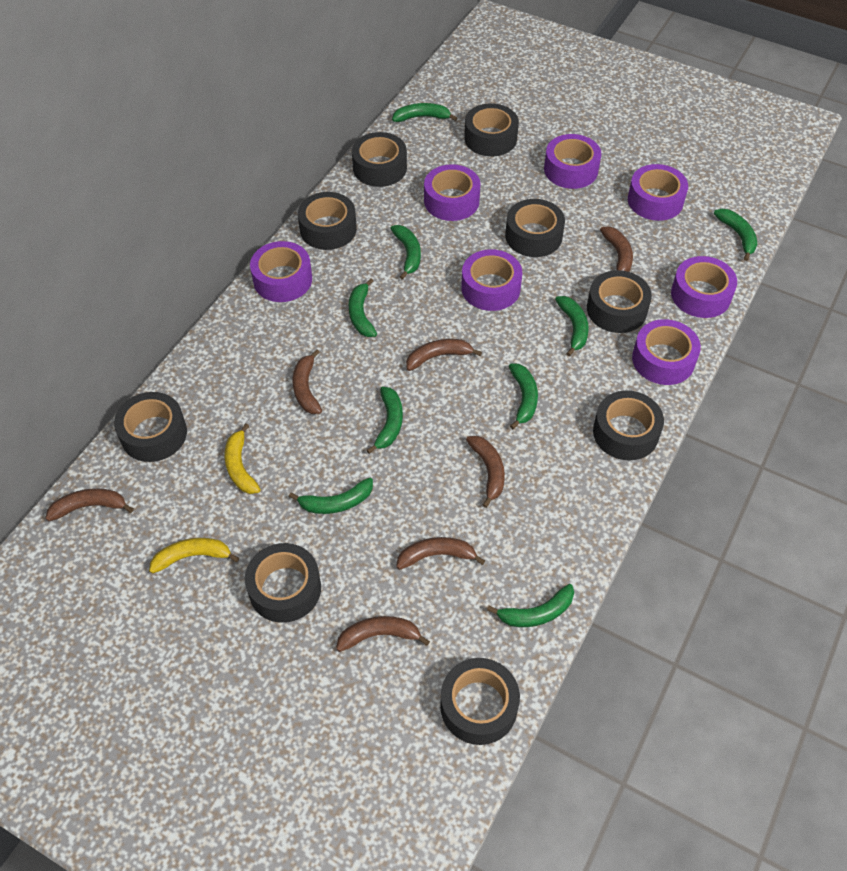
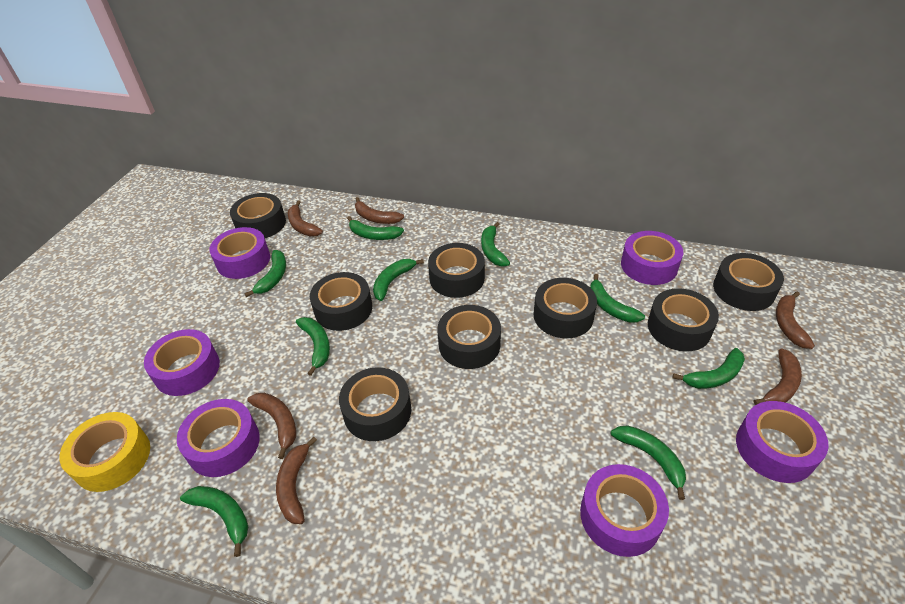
black tape: [114,392,187,462] [245,543,321,623] [298,192,357,250] [352,132,407,187] [440,658,520,745] [464,103,519,156] [505,199,565,257] [587,270,652,333] [593,390,664,460] = 9 -> [230,193,286,238] [310,272,372,331] [339,367,411,441] [428,243,485,298] [437,305,501,369] [534,278,597,338] [648,288,719,351] [713,253,784,311] = 8
brown banana: [45,488,134,521] [292,349,322,414] [336,616,430,652] [396,537,485,570] [406,339,482,371] [466,436,505,508] [600,226,633,272] = 7 -> [247,393,296,459] [276,437,317,524] [288,201,323,237] [355,197,404,224] [753,348,802,405] [776,291,815,349] = 6
purple tape: [250,241,312,302] [424,164,481,221] [461,249,522,311] [544,134,601,189] [628,164,688,221] [632,319,701,385] [671,256,737,318] = 7 -> [144,329,220,396] [177,399,260,477] [209,227,270,279] [580,464,669,557] [621,231,683,285] [736,401,829,483] = 6
yellow banana: [149,538,239,574] [225,423,261,494] = 2 -> none = 0
yellow tape: none = 0 -> [59,412,150,492] = 1

